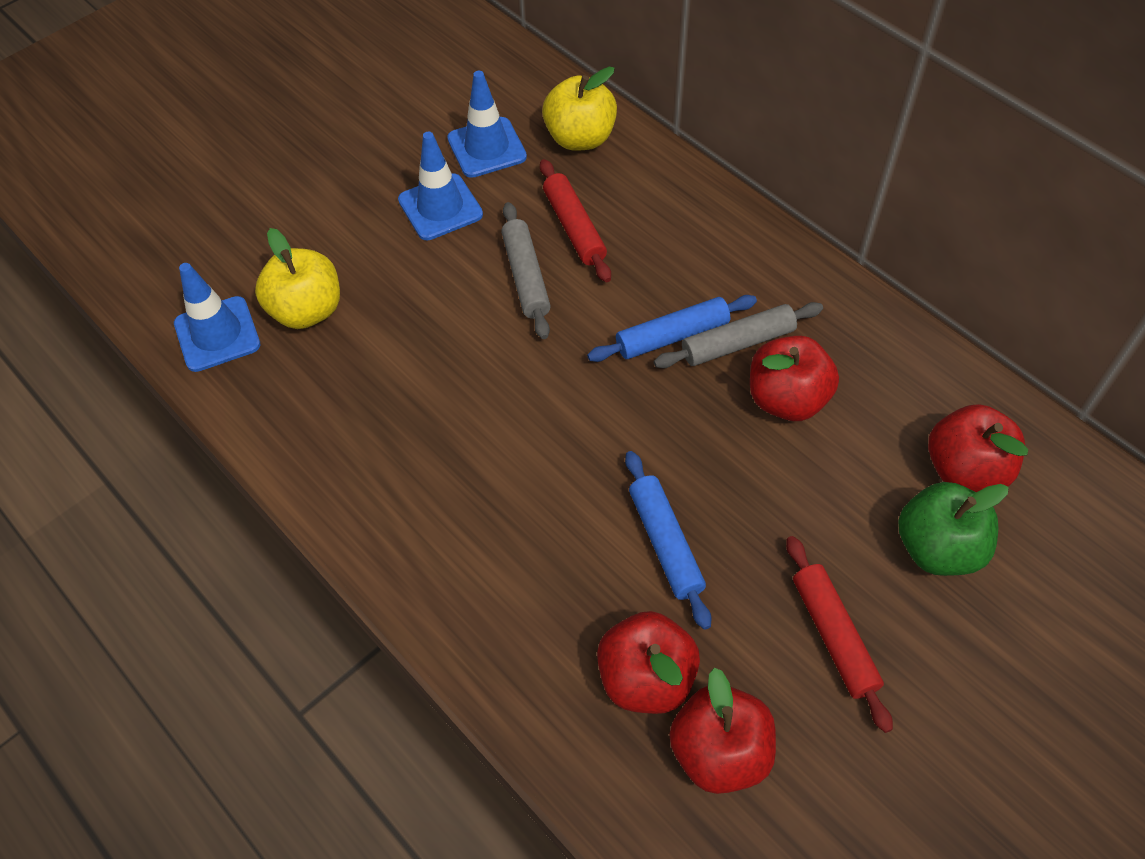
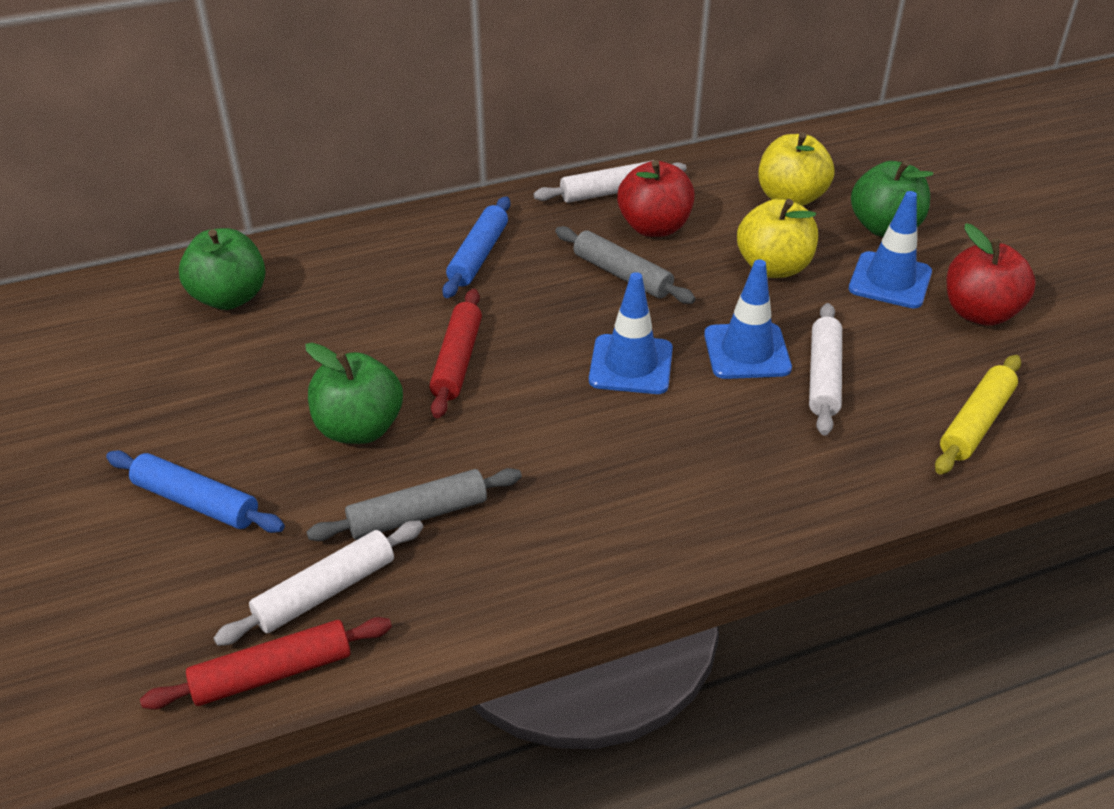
green apple: [898,482,1009,576] = 1 -> [179,228,266,310] [305,343,403,444] [851,160,933,237] = 3
red apple: [597,611,700,714] [669,668,776,794] [750,336,839,421] [928,404,1028,492] = 4 -> [617,160,695,237] [947,223,1036,326] = 2
white rolling pin: none = 0 -> [214,520,423,646] [534,160,687,203] [809,303,842,436] = 3
yellow rolling pin: none = 0 -> [935,355,1021,475] = 1

